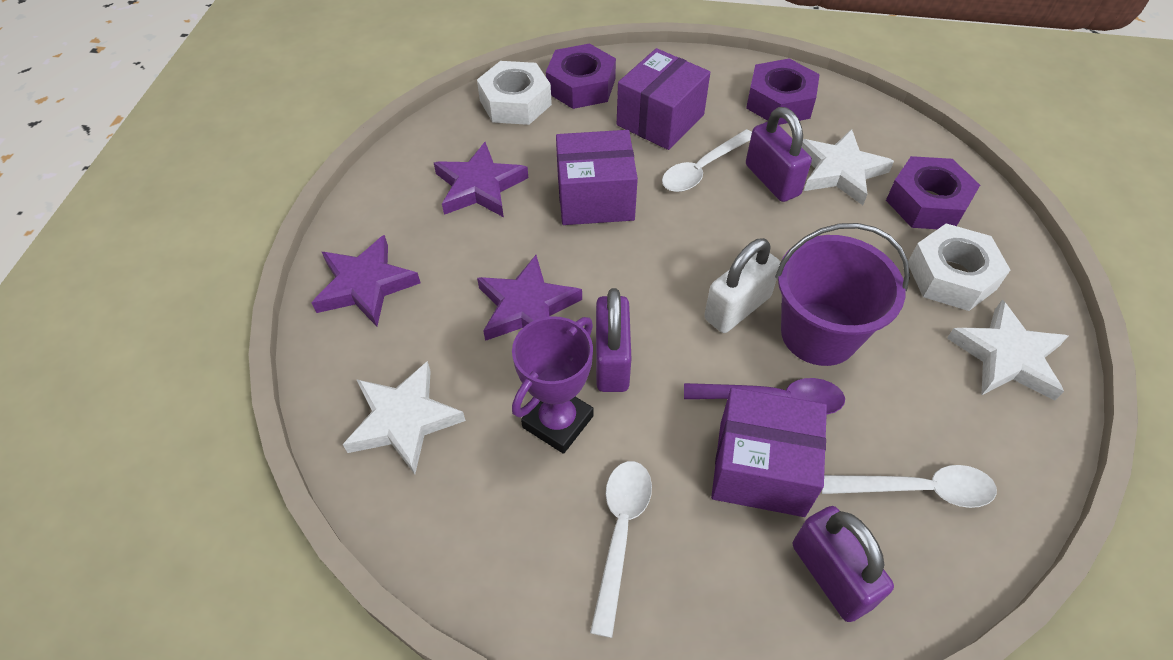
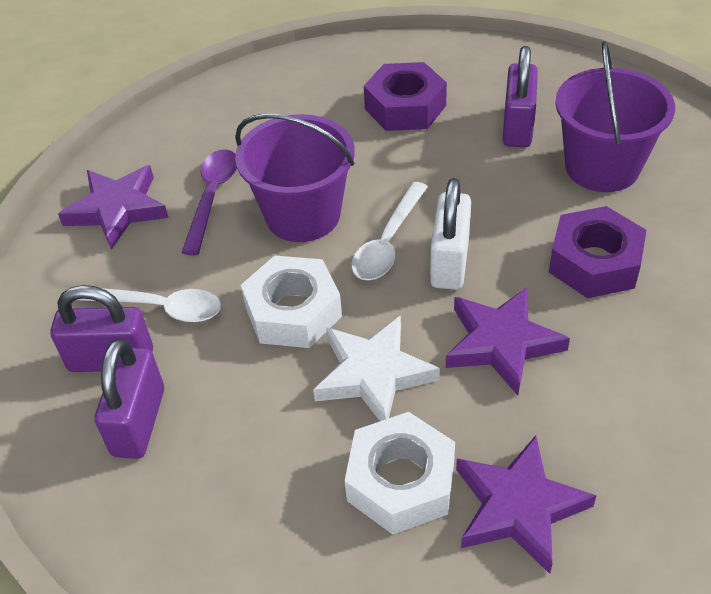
purple box: [556,130,638,225] [617,48,710,150] [711,387,827,517] = 3 -> none = 0
purple bucket: [775,223,910,366] = 1 -> [235,113,355,242] [555,41,675,192] = 2
purple nut: [546,43,616,109] [746,59,820,125] [886,156,980,229] = 3 -> [364,62,447,131] [549,206,647,298] = 2
purple trophy: [512,316,593,454] = 1 -> none = 0
white spoon: [590,461,652,638] [662,129,752,192] [821,465,997,508] = 3 -> [78,288,221,322] [351,182,428,280] = 2
white star: [343,361,466,474] [802,129,894,205] [947,300,1068,401] = 3 -> [313,315,440,421] = 1

